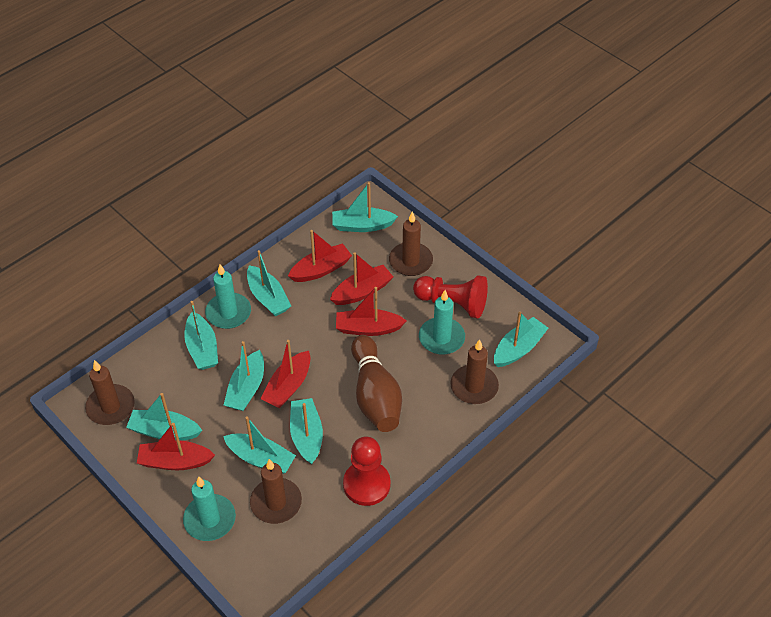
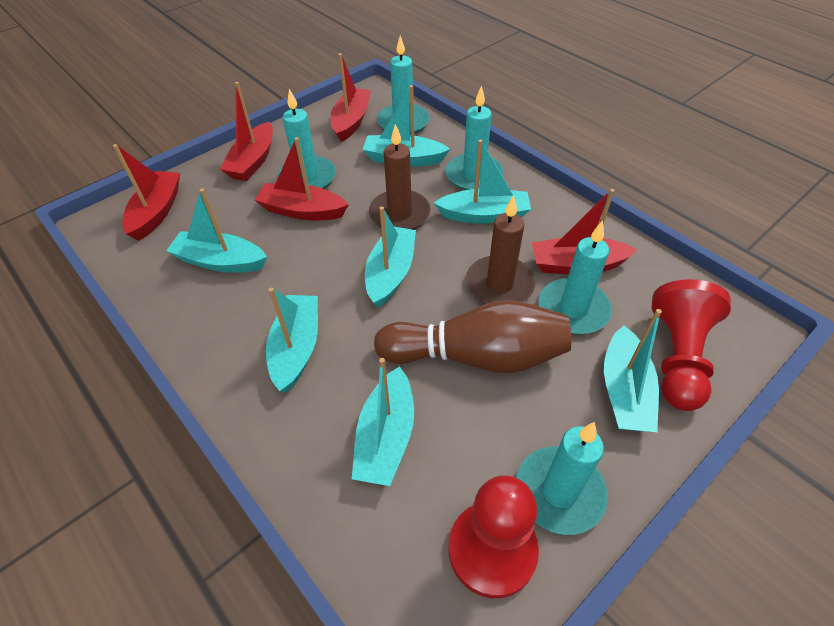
brown candle: [85,360,135,425] [250,459,302,524] [389,212,433,276] [450,339,499,404] = 4 -> [369,124,431,230] [466,195,535,304] = 2
turquoise boat: [126,393,202,440] [184,301,218,370] [223,416,296,474] [224,341,264,411] [247,250,291,316] [290,398,323,465] [332,182,398,232] [494,312,548,367] = 8 -> [166,188,267,273] [266,287,318,393] [352,358,414,486] [363,85,450,167] [365,206,416,308] [434,140,531,224] [604,309,662,432] = 7
turquoise candle: [183,477,236,541] [205,264,251,329] [419,290,465,355] = 3 -> [278,89,336,189] [377,35,430,135] [446,86,504,190] [516,422,608,535] [539,220,612,334] = 5

